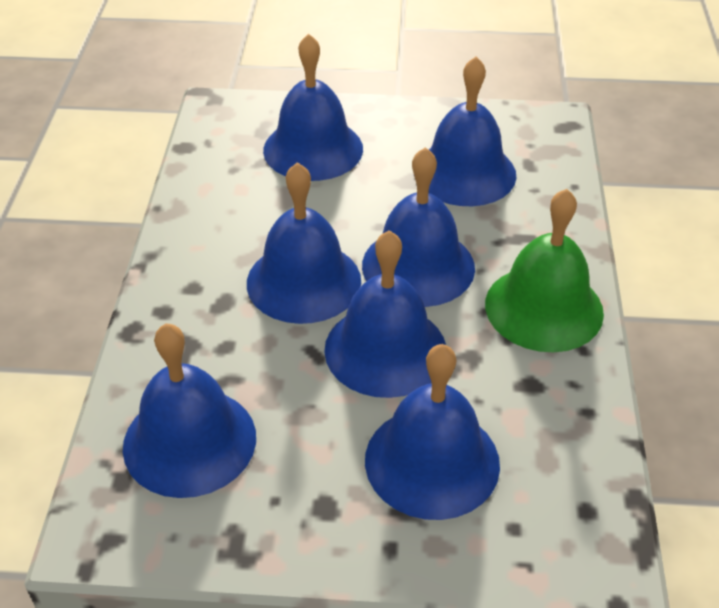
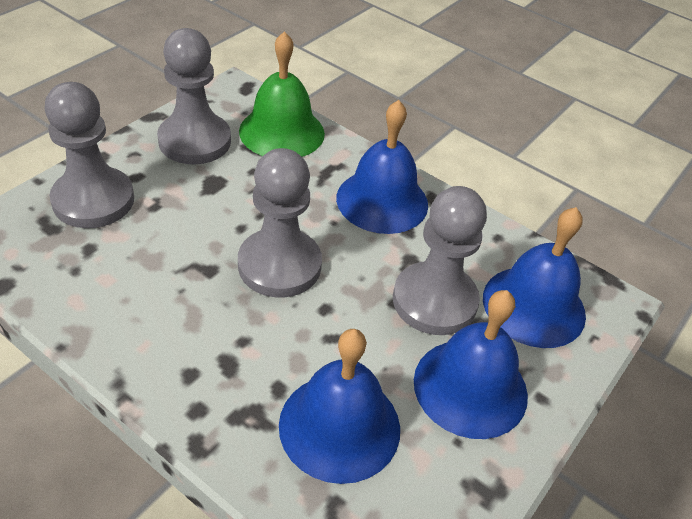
blue bell: [123,323,256,498] [247,162,361,324] [263,33,363,181] [324,230,446,398] [362,147,475,307] [365,344,500,520] [428,57,516,206] = 7 -> [279,329,400,484] [336,100,428,234] [414,290,528,439] [483,207,586,348] = 4
grey pawn: none = 0 -> [45,82,134,228] [157,28,231,164] [238,148,322,297] [393,186,487,335] = 4

